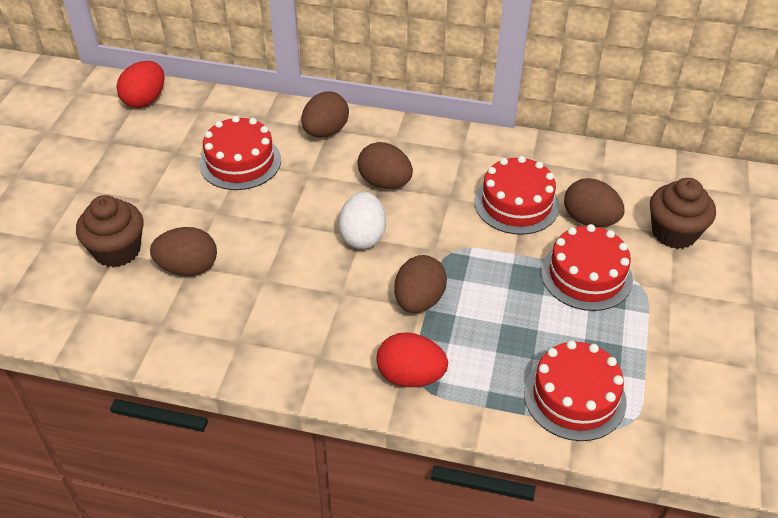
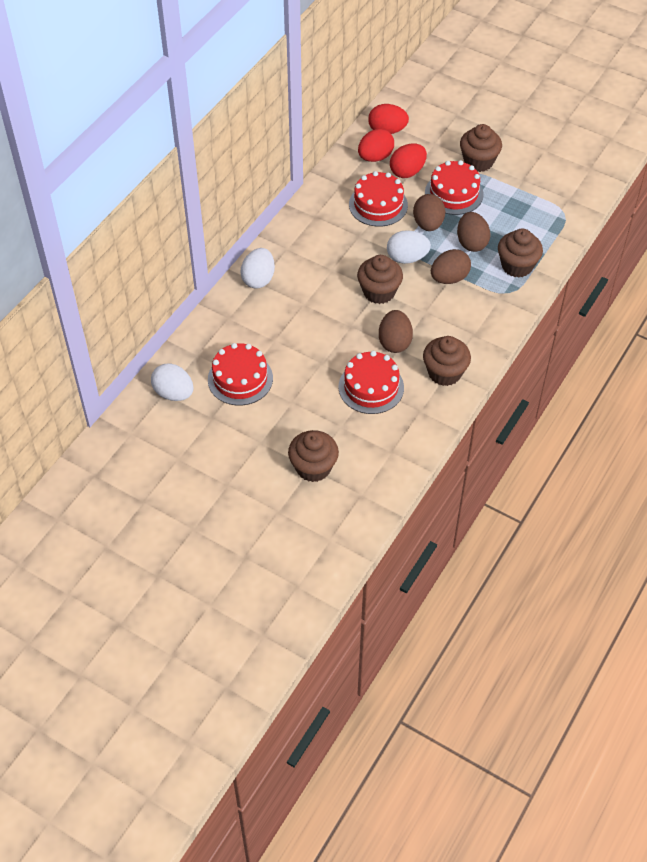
brown cupcake: [76,195,144,267] [650,178,716,249] = 2 -> [288,430,339,482] [357,255,403,304] [423,336,471,386] [460,124,502,172] [498,228,543,278] = 5
brown egg: [150,227,217,276] [301,91,349,137] [358,142,413,189] [394,255,447,313] [564,178,625,227] = 5 -> [379,310,413,353] [413,194,445,231] [431,249,471,284] [457,212,490,252] = 4
red egg: [117,61,164,108] [376,332,448,387] = 2 -> [358,129,394,162] [368,104,409,134] [390,144,427,178] = 3
white egg: [339,191,386,249] = 1 -> [151,363,193,401] [240,248,275,289] [387,230,431,264] = 3

